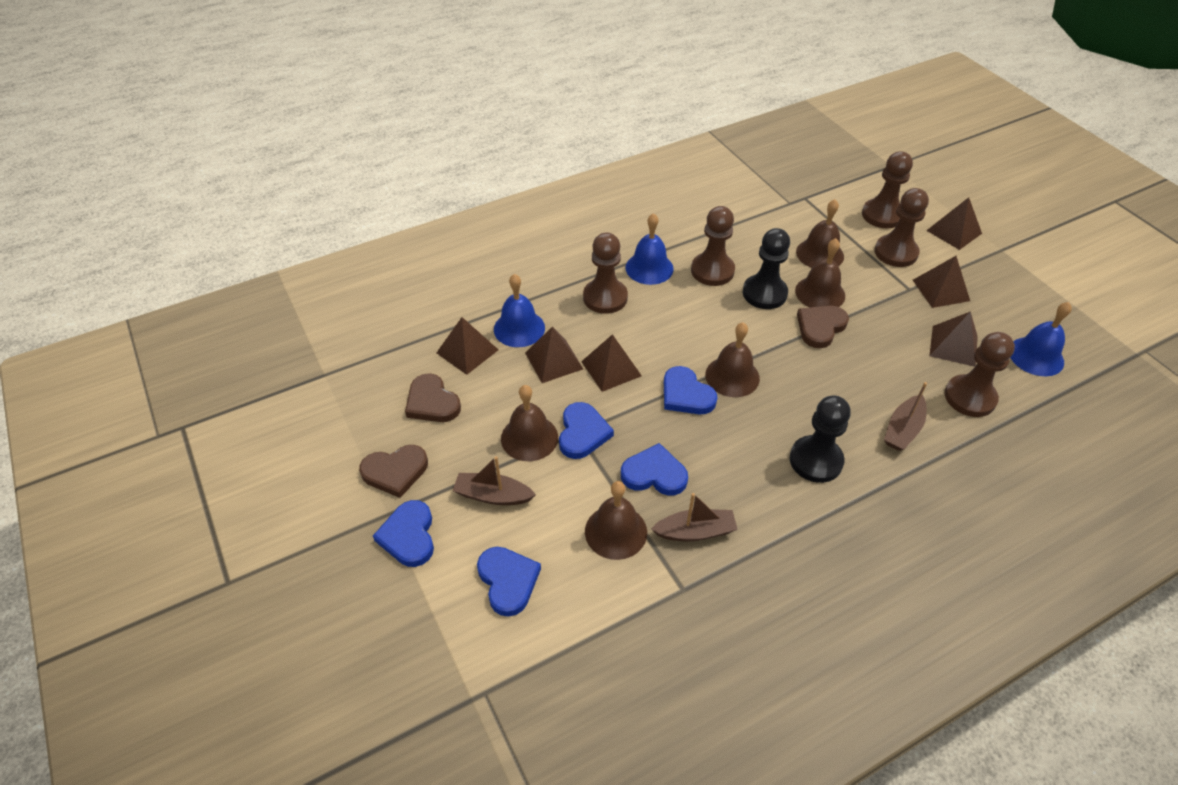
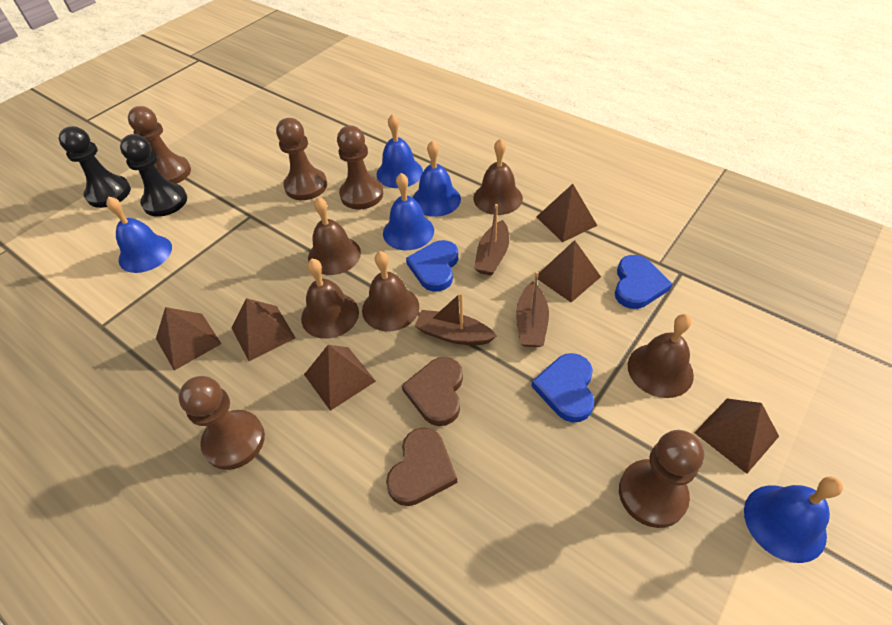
blue bell: [494,274,545,347] [625,213,674,285] [1010,302,1072,376] = 3 -> [106,196,172,273] [376,114,423,188] [383,173,434,250] [413,141,461,217] [744,476,843,563] = 5
blue heart: [373,500,434,567] [477,547,541,617] [559,402,614,459] [621,443,688,496] [664,366,718,414] = 5 -> [406,240,458,292] [531,353,594,423] [615,255,672,309] = 3
brown heart: [359,445,428,498] [405,373,461,422] [797,306,849,348] = 3 -> [386,427,457,506] [402,357,463,426] = 2

